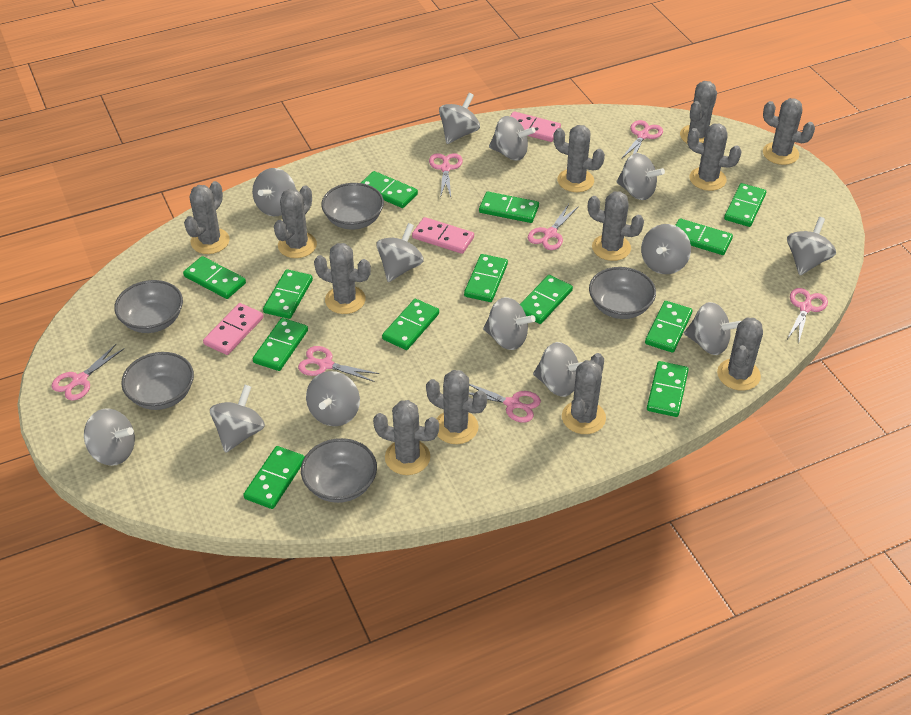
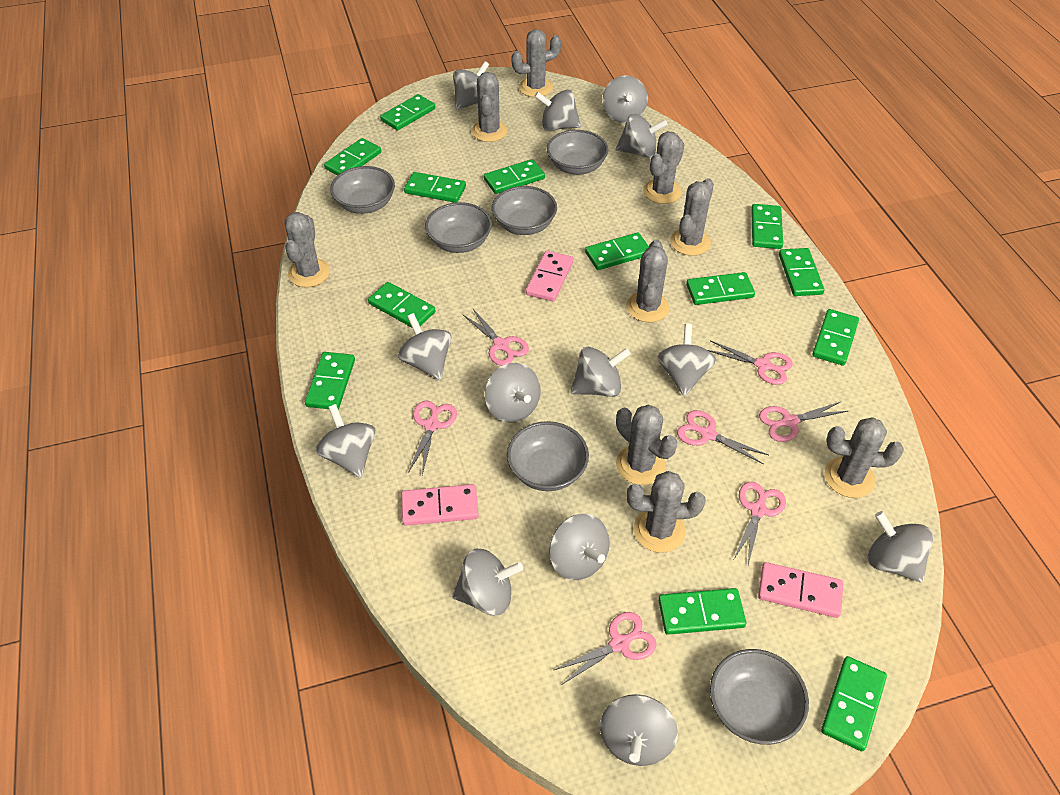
grey bowl: [114,280,183,333] [121,352,194,410] [301,438,377,503] [321,183,384,230] [589,267,656,319] = 5 -> [330,166,395,214] [425,202,492,253] [492,186,557,235] [507,421,589,491] [547,130,608,175] [710,649,809,745] = 6
grey cactus: [184,181,230,254] [274,186,317,258] [314,243,371,314] [373,400,439,475] [426,370,487,444] [553,125,605,192] [562,353,606,434] [588,191,644,261] [680,81,717,144] [687,124,742,191] [717,318,763,391] [763,98,815,165] = 12 -> [284,212,330,287] [472,72,508,142] [511,29,561,97] [616,404,677,485] [626,240,670,322] [627,471,706,553] [643,131,685,204] [670,178,714,256] [825,417,904,498] = 9

